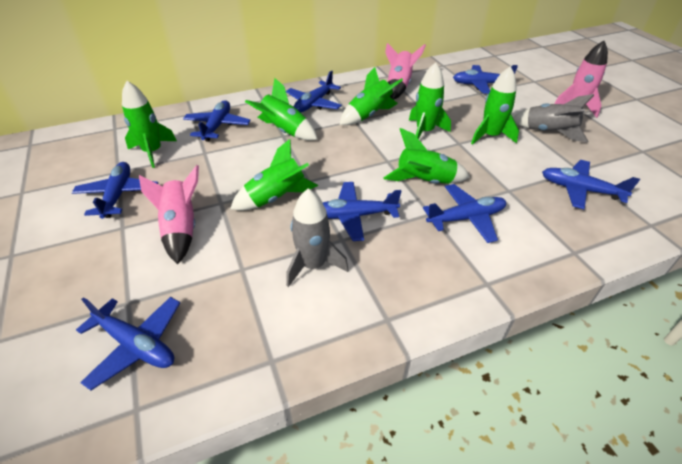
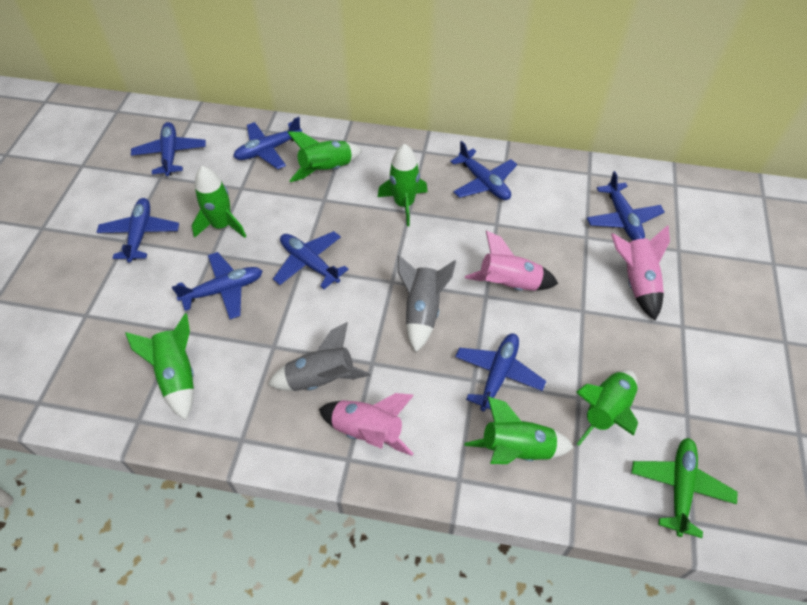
green plane: none = 0 -> [631,438,738,538] = 1
green rocket: [122,81,177,168] [230,139,318,211] [245,78,318,140] [340,67,403,125] [383,128,470,184] [409,62,451,139] [471,66,519,145] = 7 -> [125,314,194,420] [192,166,246,238] [287,131,362,182] [378,144,427,226] [464,396,574,464] [576,370,638,446] = 6

